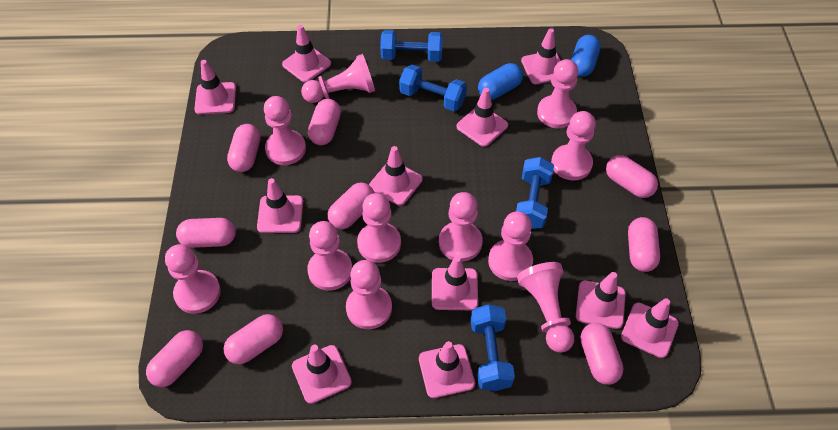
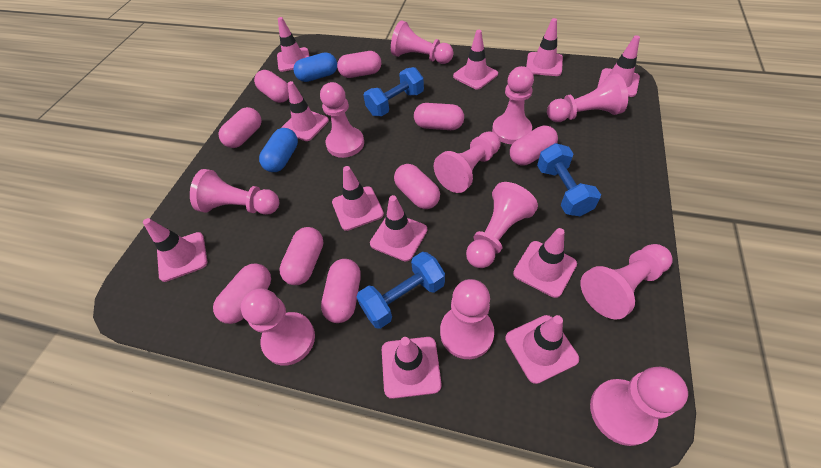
blue dumbbell: [380,30,443,62] [399,65,467,111] [471,304,515,391] [516,157,554,229] = 4 -> [357,252,445,329] [363,67,424,116] [537,143,601,216] = 3

